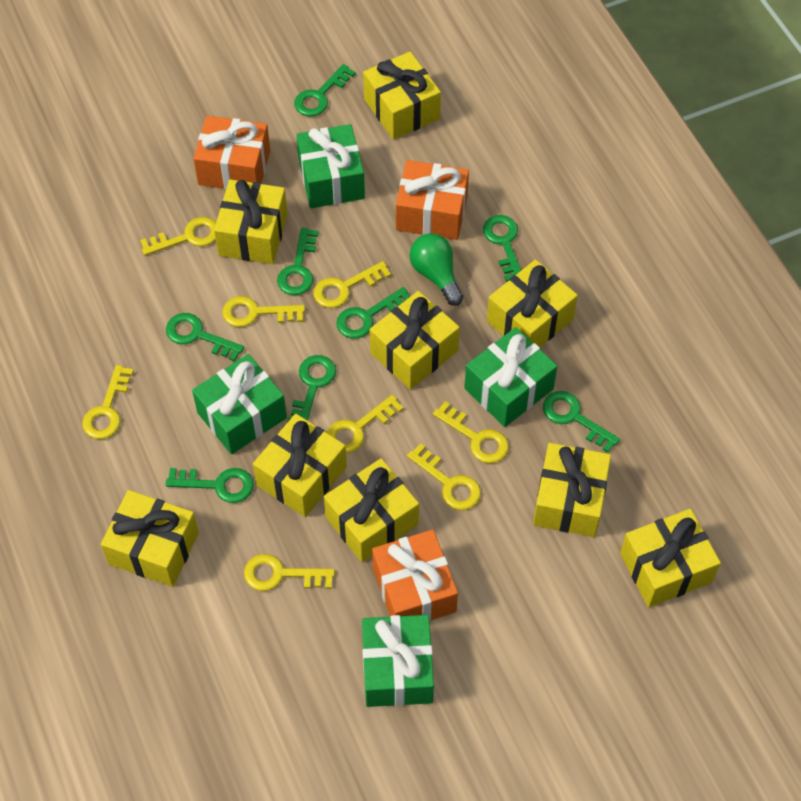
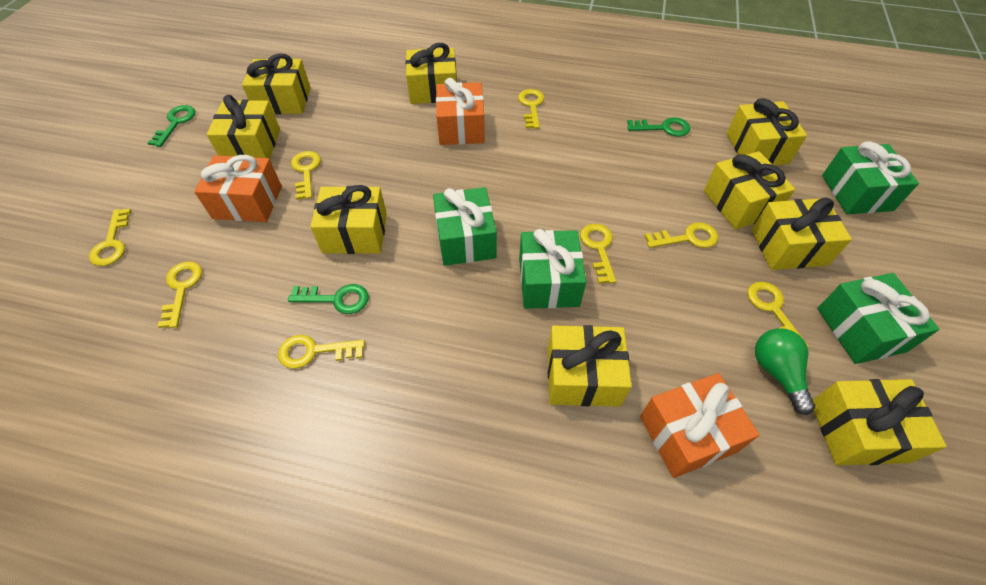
green key: [166,313,244,362] [166,468,254,503] [277,228,319,295] [287,355,336,423] [294,64,356,117] [336,287,410,339] [483,215,521,282] [543,391,620,453] = 8 -> [148,105,195,147] [288,284,369,314] [627,117,690,137] = 3

